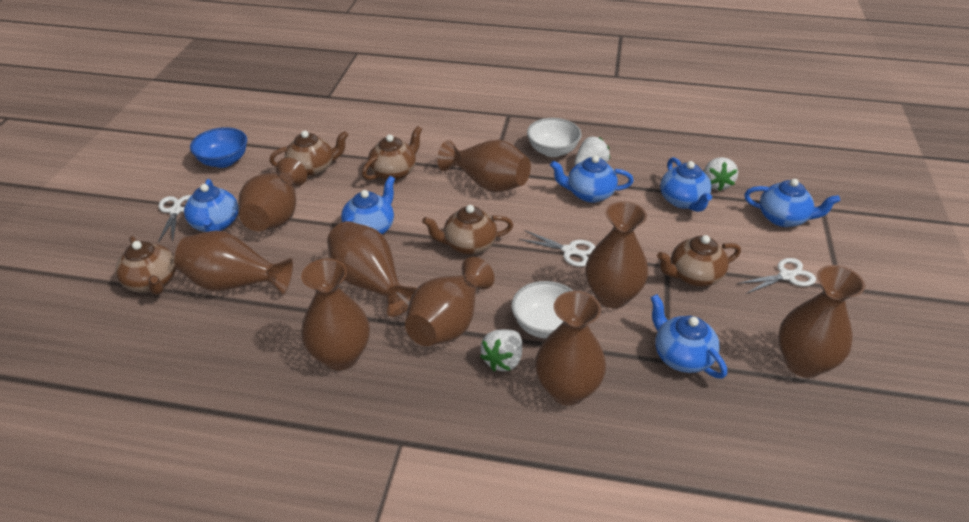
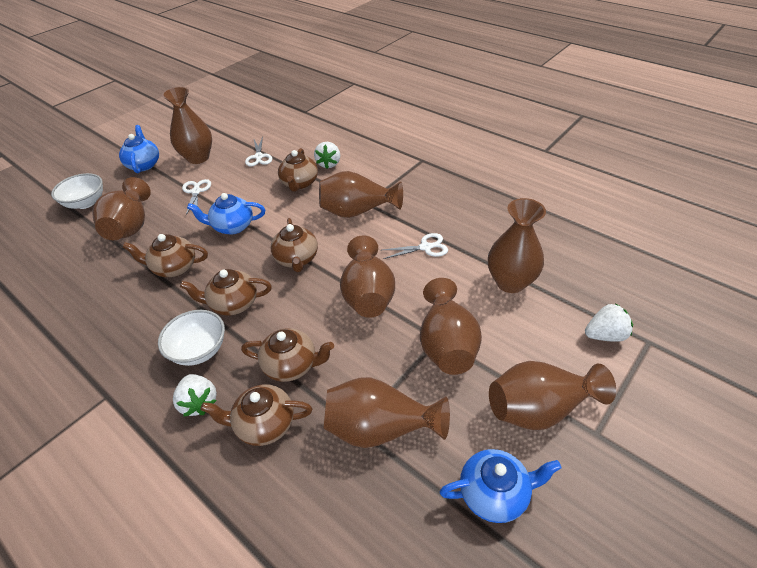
blue bowl: [190,127,247,168] = 1 -> none = 0
blue teapot: [184,179,239,232] [341,176,395,234] [550,155,634,203] [651,294,727,379] [660,157,712,212] [744,179,840,227] = 6 -> [119,125,159,174] [187,193,265,234] [439,449,561,523] = 3
brown teapot: [115,236,176,295] [269,131,348,177] [362,126,422,181] [422,205,513,255] [657,235,741,287] = 5 -> [122,234,208,277] [180,269,272,316] [201,384,312,446] [241,328,334,382] [271,218,318,272] [278,148,318,192] = 6
brown vase: [174,231,293,295] [238,158,307,232] [301,258,370,371] [327,221,417,317] [405,257,494,346] [437,140,531,192] [535,291,606,406] [585,201,648,308] [778,265,865,378] = 9 -> [92,177,151,240] [162,87,212,164] [319,171,403,218] [324,377,450,448] [340,235,395,318] [420,278,482,375] [488,198,546,293] [489,361,616,430] = 8

